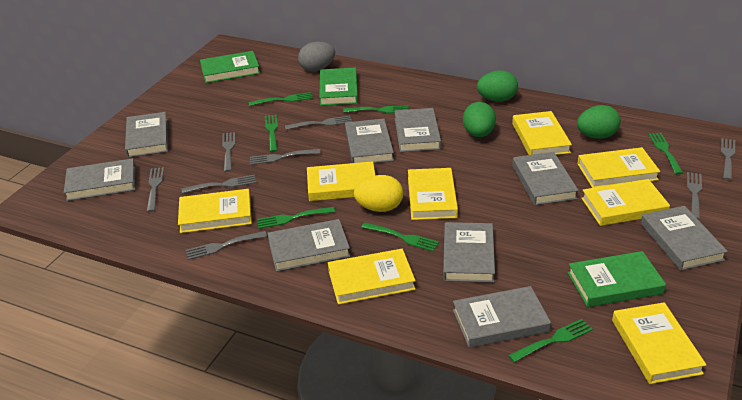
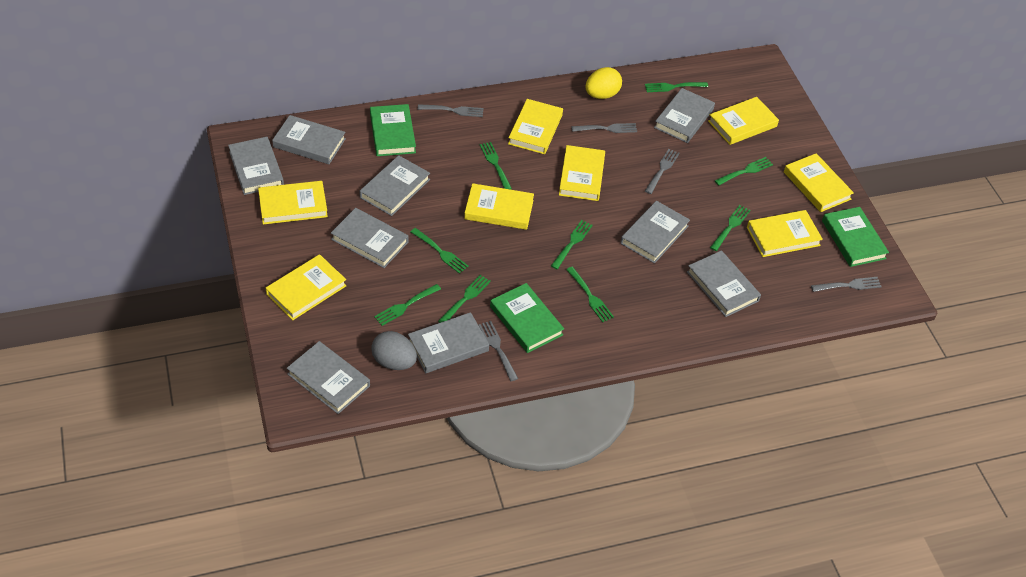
green egg: [463,102,496,137] [477,70,518,102] [577,105,621,139] = 3 -> none = 0
green fork: [249,92,313,106] [257,207,335,229] [265,115,278,152] [343,105,409,113] [361,222,439,252] [508,319,593,363] [648,133,683,174] = 7 -> [374,284,441,326] [411,228,469,274] [438,275,491,323] [480,142,512,190] [551,220,593,269] [566,267,614,322] [645,82,708,92] [710,205,751,251] [715,157,773,186] = 9
grey fork: [147,167,164,212] [181,175,256,194] [186,231,267,260] [222,132,235,172] [250,149,321,165] [285,116,352,130] [687,172,702,220] [721,138,735,180] = 8 -> [418,104,483,117] [478,321,518,381] [571,123,637,133] [645,149,680,194] [811,277,882,292] = 5

